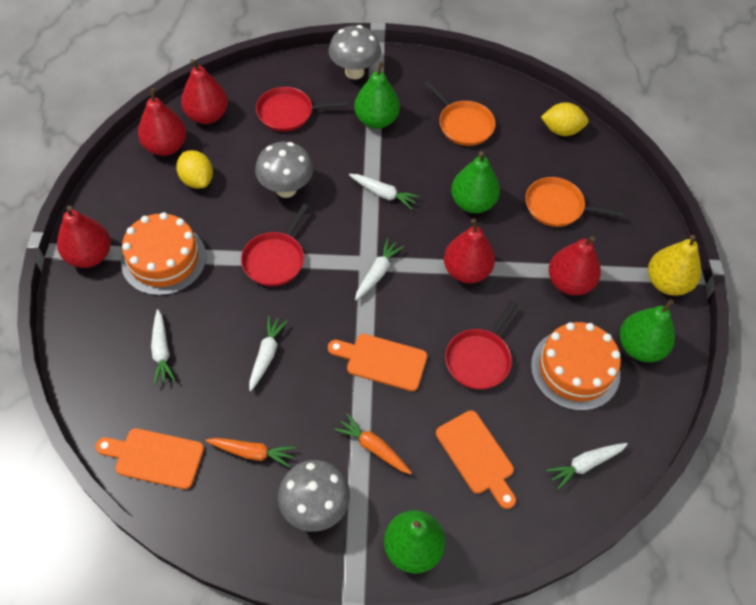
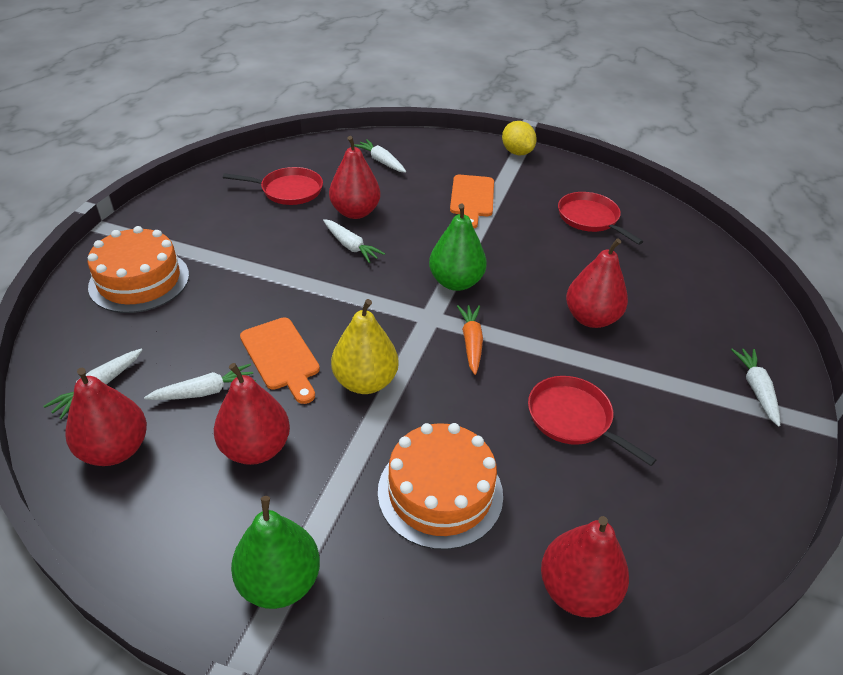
green pear: [354,62,400,129] [384,510,445,574] [451,151,500,213] [620,299,675,362] = 4 -> [231,496,320,609] [429,204,487,291] = 2
grey mushroom: [255,142,313,198] [278,460,350,532] [329,25,381,79] = 3 -> none = 0
orange carrot: [206,438,295,468] [334,413,412,474] = 2 -> [457,305,483,375] = 1
orange cutting board: [95,428,204,489] [328,334,427,391] [436,410,516,509] = 3 -> [240,317,320,404] [450,175,494,228] = 2
orange pan: [425,80,496,146] [525,177,624,227] = 2 -> none = 0
yellow lemon: [176,150,213,189] [541,102,589,136] = 2 -> [502,121,537,155] = 1

